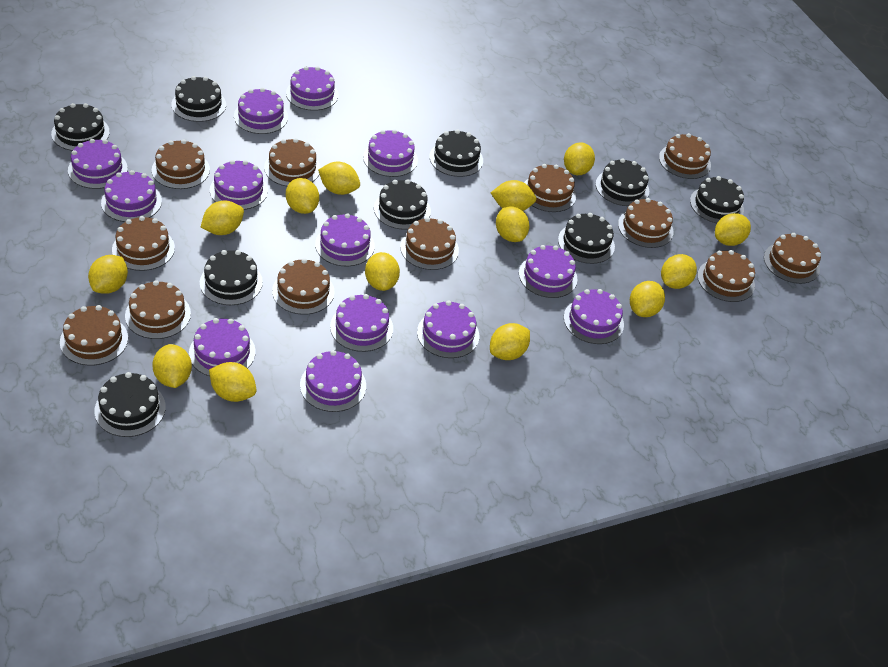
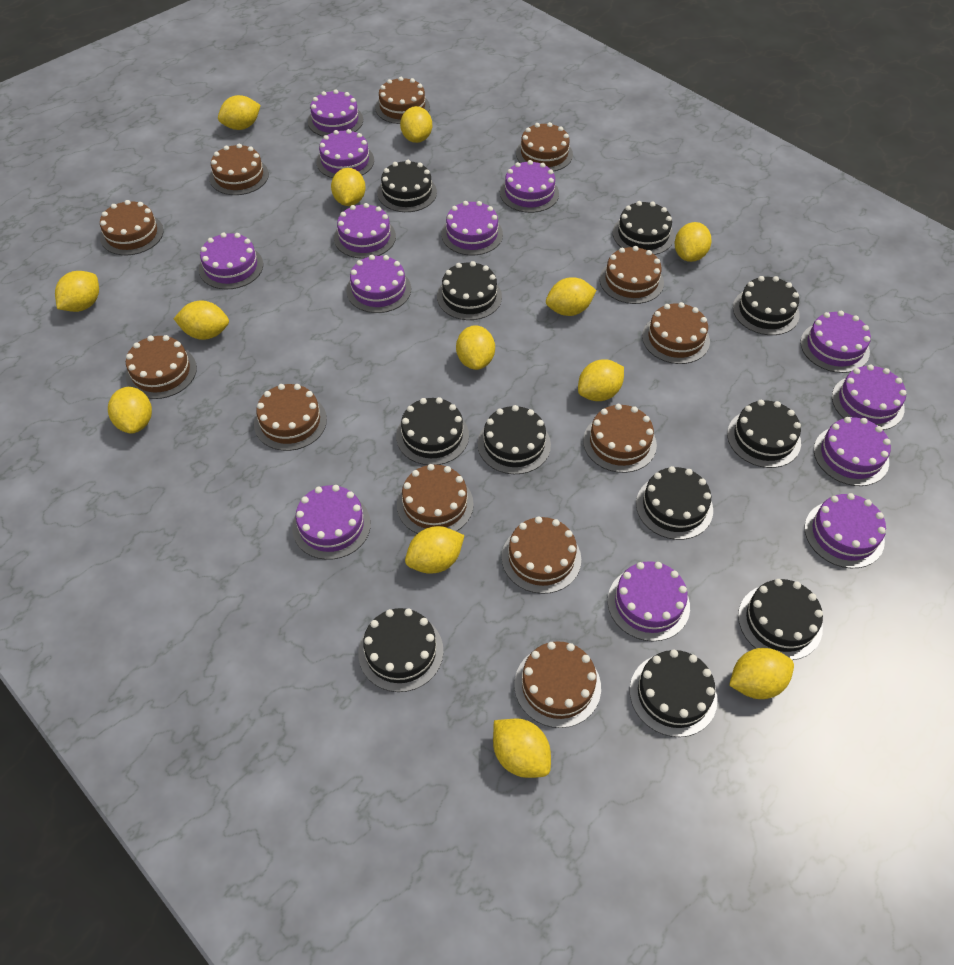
black cake: [51,103,110,151] [94,372,166,437] [172,76,226,122] [200,250,263,305] [374,179,431,230] [429,129,483,177] [558,213,615,264] [596,158,649,206] [690,176,744,223] = 9 -> [358,608,443,692] [378,160,437,212] [396,397,469,465] [437,261,502,320] [478,405,551,474] [613,201,674,255] [630,650,718,737] [636,466,713,540] [727,400,801,468] [733,276,800,335] [738,579,823,660] = 11
yellow lemon: [88,255,128,294] [152,344,192,388] [201,201,244,235] [209,362,256,402] [286,178,319,214] [318,162,360,195] [365,252,400,291] [490,323,530,360] [491,180,537,211] [496,206,529,242] [564,142,595,175] [630,281,665,317] [661,254,697,289] [715,213,751,246] = 14 -> [55,271,99,312] [108,387,152,434] [174,300,229,340] [218,95,261,130] [331,168,366,206] [400,106,432,143] [405,526,464,574] [456,325,495,370] [493,719,551,778] [546,277,596,316] [578,360,624,401] [675,222,712,262] [729,648,794,699] = 13

